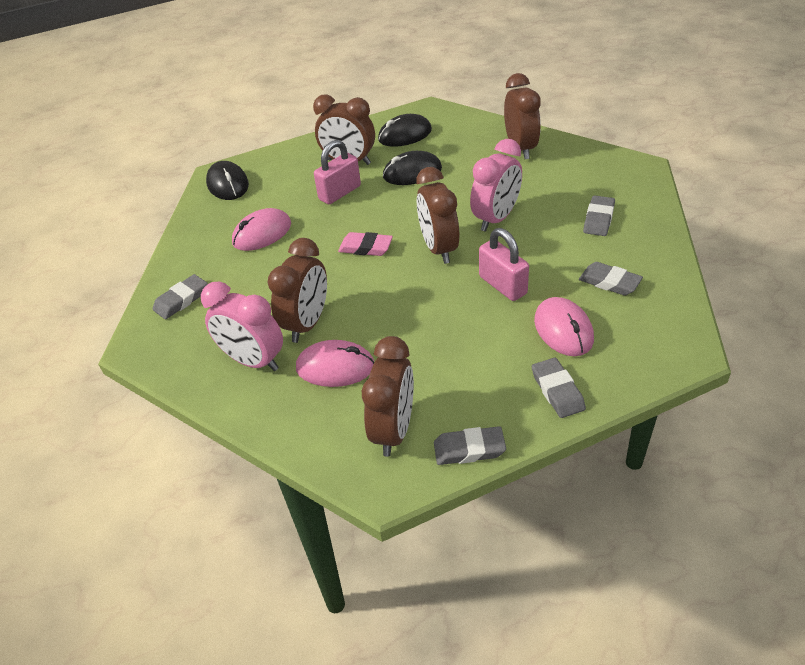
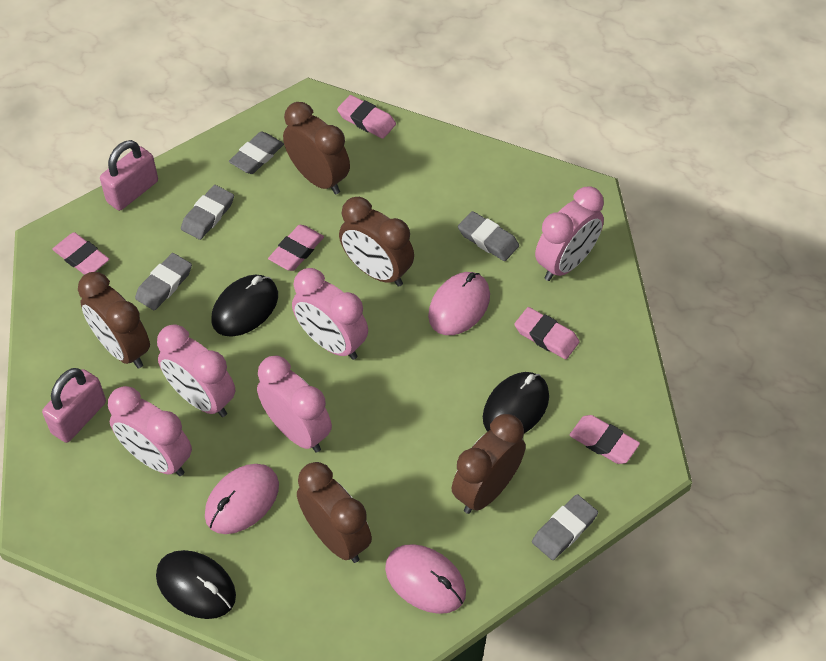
pink clock: [201,281,283,371] [470,139,522,232] = 2 -> [108,386,192,476] [157,324,235,417] [257,356,332,452] [292,268,368,360] [535,187,604,281] = 5
pink eraser: [338,232,393,256] = 1 -> [52,232,109,275] [268,225,324,271] [337,95,396,139] [514,307,580,359] [569,415,640,464] = 5

